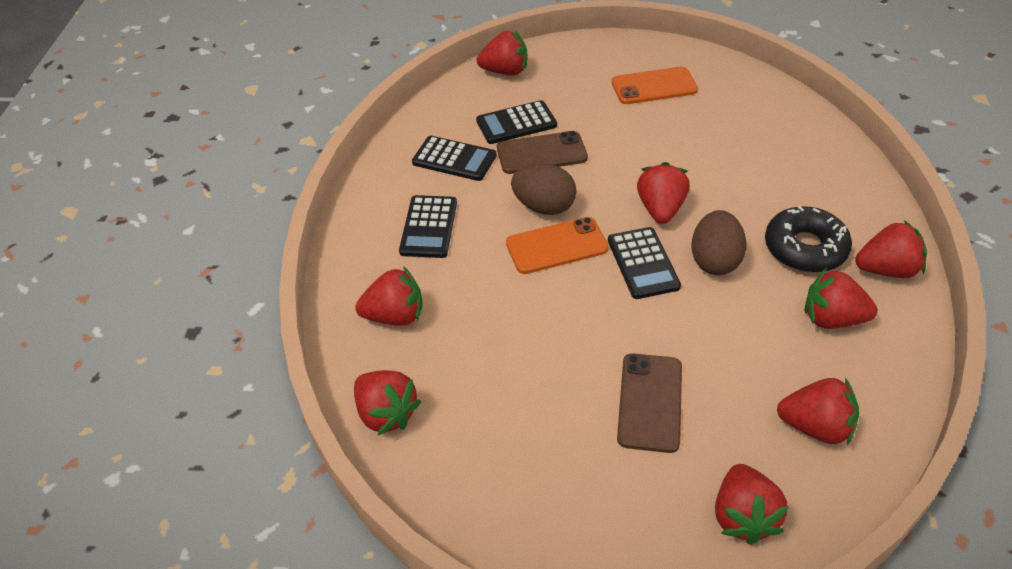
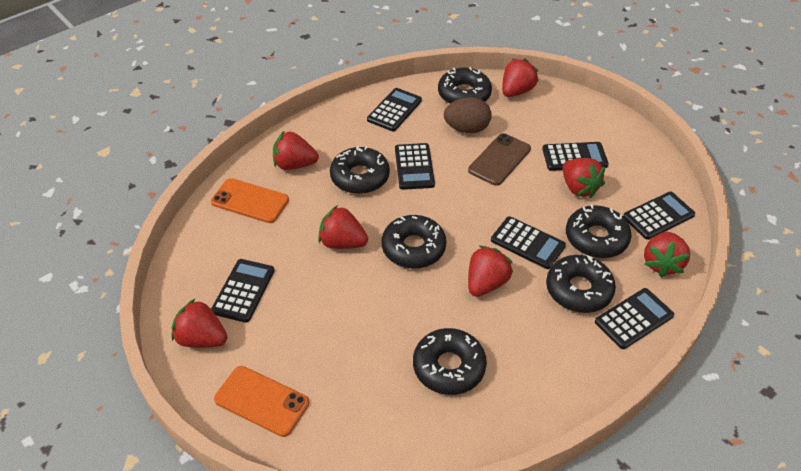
black calculator: [399,195,457,258] [412,136,497,181] [476,100,557,144] [608,227,681,299] = 4 -> [211,259,275,323] [367,88,422,131] [395,143,435,190] [491,216,566,269] [542,142,609,171] [595,288,674,349] [623,192,695,240] = 7
black donut: [765,206,852,273] = 1 -> [330,146,390,194] [381,215,446,269] [413,328,487,395] [438,67,492,104] [546,255,616,313] [566,204,631,258] = 6
brown egg: [511,164,576,215] [691,210,746,275] = 2 -> [444,97,491,133] = 1
brown phone: [497,131,588,174] [617,353,682,453] = 2 -> [468,133,531,186] = 1
red strawberry: [354,370,421,435] [355,266,422,326] [477,31,528,75] [637,162,690,224] [715,464,789,545] [777,378,859,445] [804,268,878,329] [855,220,927,278] = 8 -> [171,298,227,348] [273,130,319,170] [318,205,368,249] [468,246,513,297] [502,58,539,97] [562,158,605,198] [644,232,690,277] = 7

